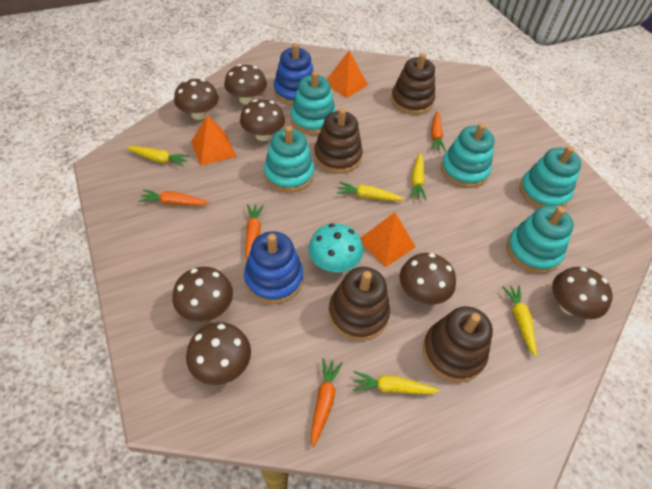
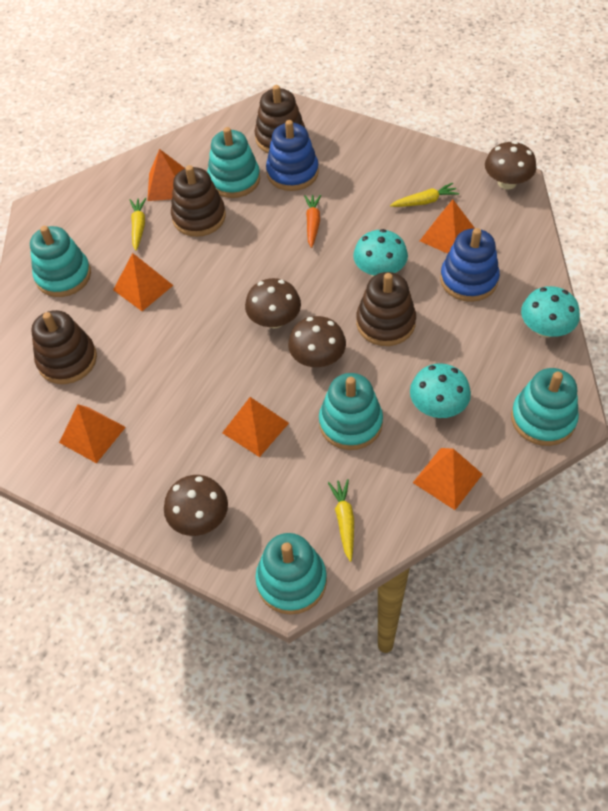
brown mushroom: [173,267,233,322] [174,79,219,120] [186,322,251,385] [224,64,267,104] [240,99,285,141] [400,253,456,305] [552,267,613,319] = 7 -> [164,475,228,536] [245,278,301,329] [288,316,346,367] [485,141,536,189] = 4
orange carrot: [138,189,209,206] [245,204,264,259] [311,358,343,447] [431,111,446,152] = 4 -> [304,195,321,248] = 1
orange pyramid: [191,115,237,166] [327,50,368,98] [360,212,416,267] = 3 -> [59,404,126,463] [113,253,173,311] [147,149,185,201] [222,397,289,457] [413,448,483,510] [420,200,475,254] = 6
turquoise mushroom: [309,223,363,272] = 1 -> [353,229,408,276] [410,363,471,418] [521,286,580,338] = 3
yellow carrot: [126,146,190,167] [337,182,404,201] [353,371,440,394] [410,153,426,200] [502,285,537,357] = 5 -> [130,198,146,251] [328,479,354,562] [390,183,459,207] = 3

